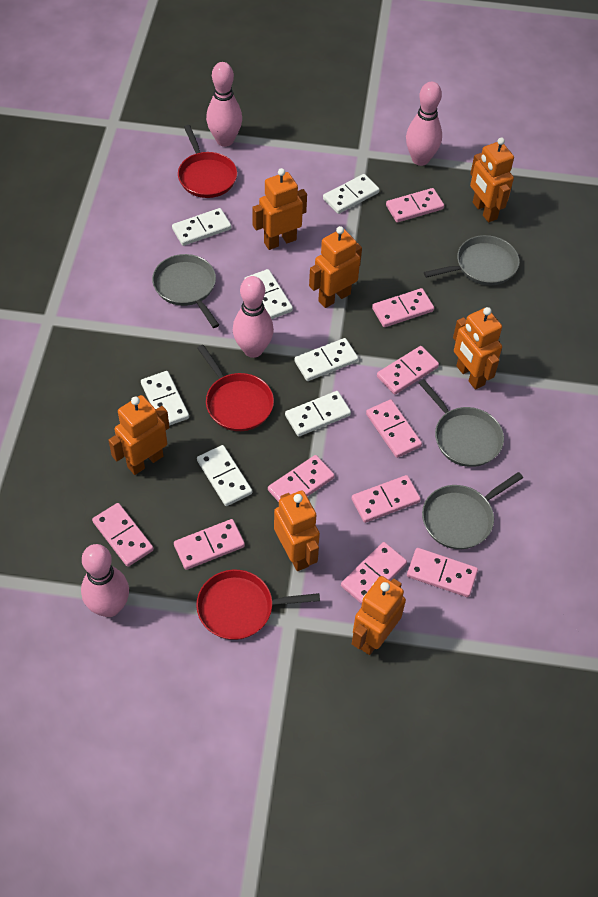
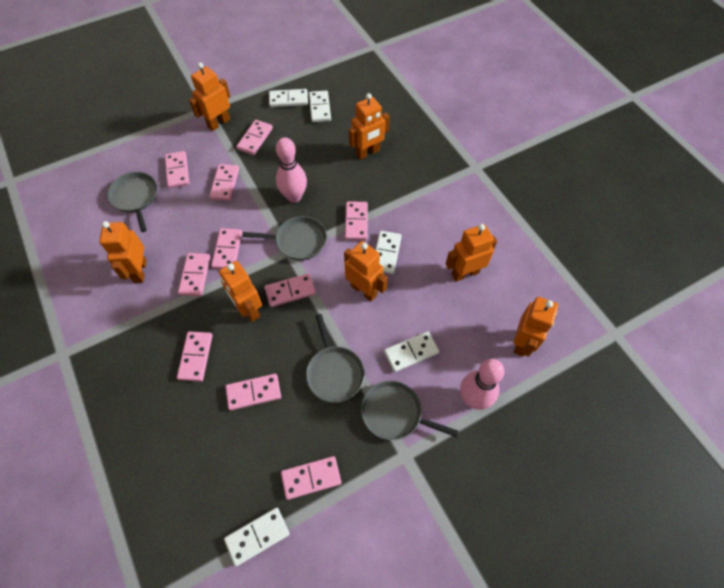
pink bowling pin: [81,544,129,617] [206,62,242,147] [233,276,274,358] [406,82,442,166] = 4 -> [276,137,307,203] [460,359,505,410] = 2
red pan: [178,125,237,198] [196,570,320,640] [197,345,274,431] = 3 -> none = 0
white domino: [141,371,189,426] [172,208,231,246] [197,445,252,506] [244,269,293,319] [285,391,351,437] [294,338,358,381] [323,174,380,214] = 7 -> [224,508,290,566] [269,89,308,107] [309,90,331,122] [376,231,402,274] [384,331,439,372] = 5

